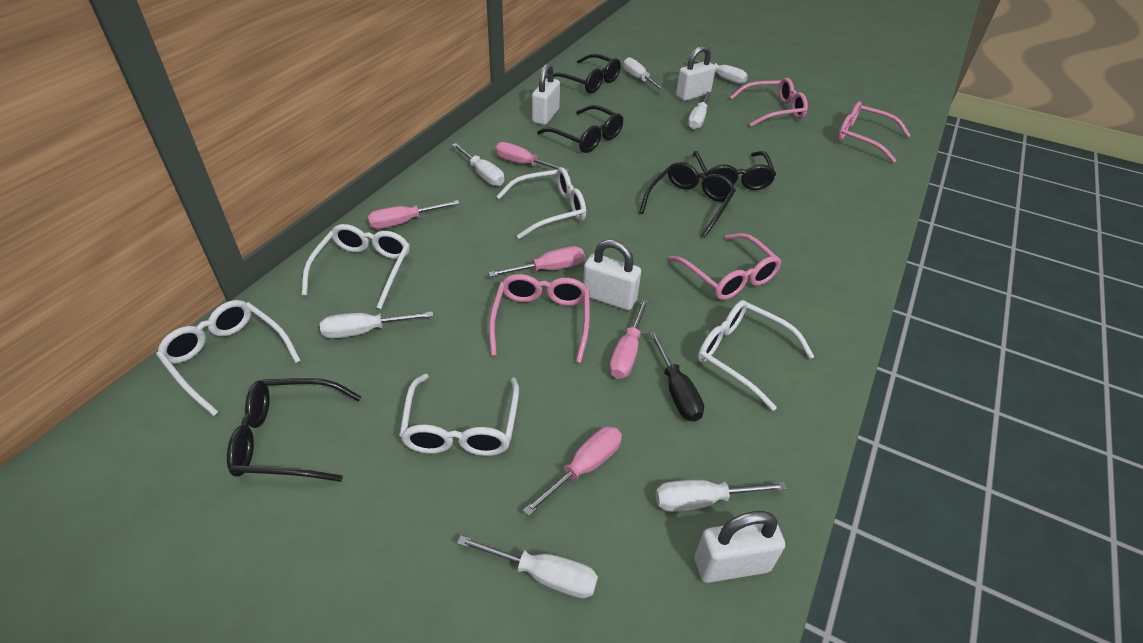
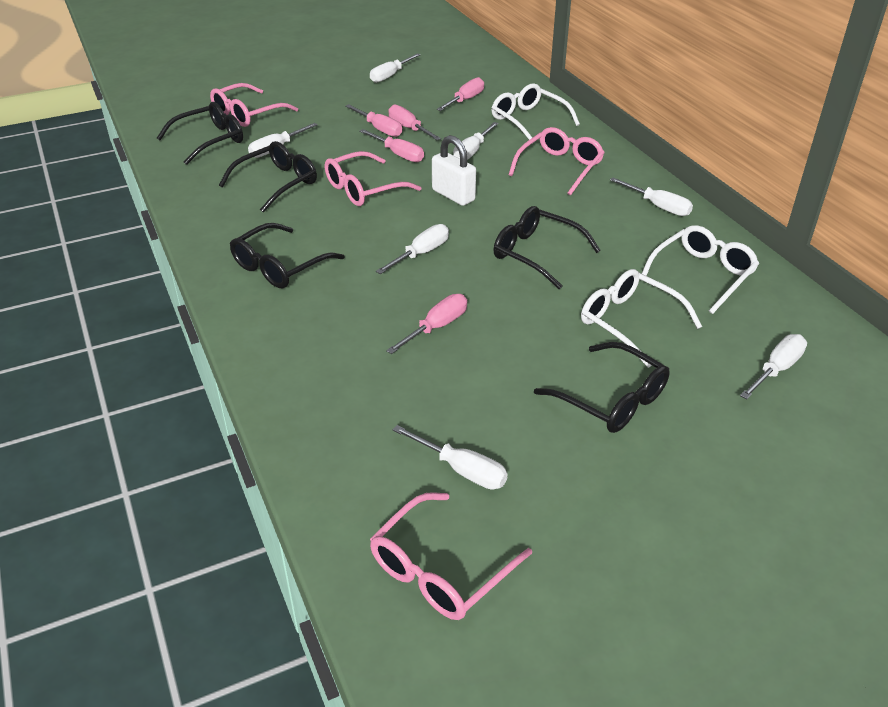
black screwdriver: [649,331,704,422] = 1 -> none = 0
white glasses: [156,300,301,416] [302,224,410,309] [399,374,519,456] [496,167,586,239] [697,300,814,411] = 5 -> [491,83,580,144] [581,269,702,368] [642,225,759,314] = 3
white padlock: [532,63,560,125] [583,239,641,310] [676,46,716,101] [695,511,785,583] = 4 -> [432,135,476,206] = 1

